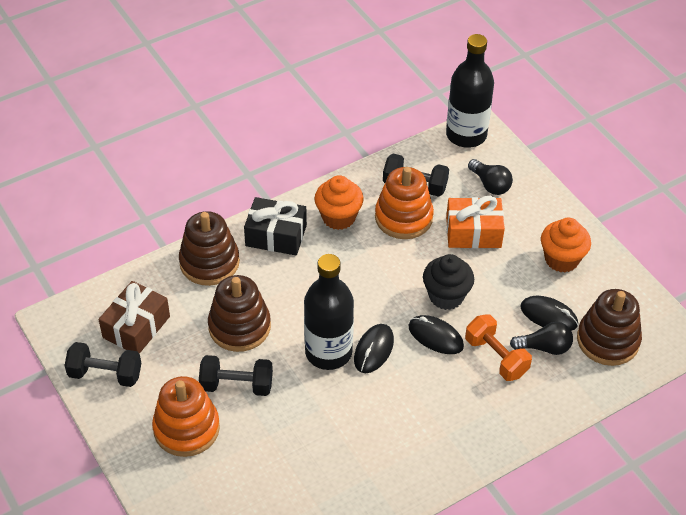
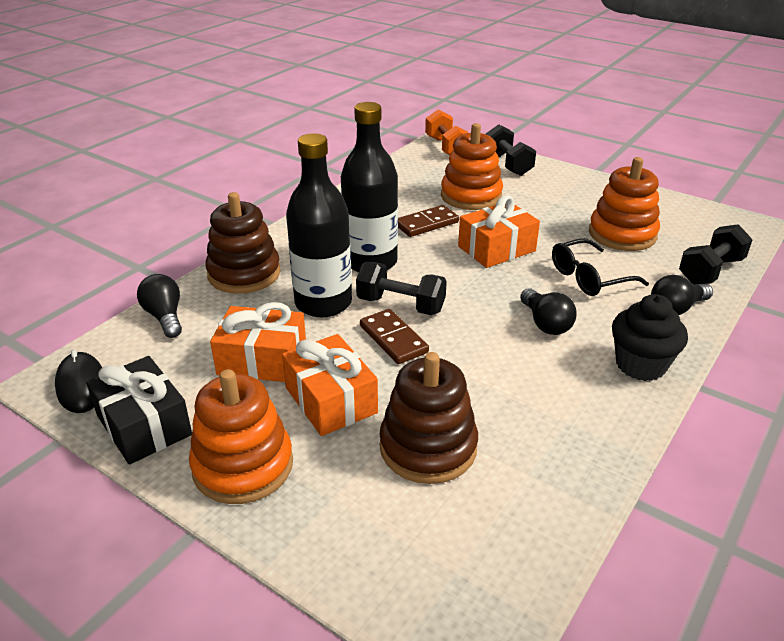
black glasses: none = 0 -> [552,238,649,296] = 1
black light bulb: [468,159,513,195] [510,322,573,355] = 2 -> [137,274,182,338] [520,289,577,335] [651,275,713,315] = 3
black mouse: [354,324,394,373] [409,315,464,354] [520,296,578,331] = 3 -> [55,349,102,413] = 1
brown domino: none = 0 -> [360,309,429,364] [398,205,459,237] = 2
brown gift: [98,281,170,354] = 1 -> none = 0
brown stacking toy: [179,211,240,286] [208,275,271,352] [577,289,642,366] = 3 -> [205,192,281,294] [379,352,478,484] = 2
orange cupcake: [314,175,364,230] [541,218,591,273] = 2 -> none = 0
orange gift: [446,196,505,248] = 1 -> [210,302,306,382] [282,334,378,436] [458,195,540,268] = 3
orange stacking toy: [152,376,220,457] [375,167,434,239] = 2 -> [189,369,293,504] [441,123,503,210] [589,157,660,251] = 3

